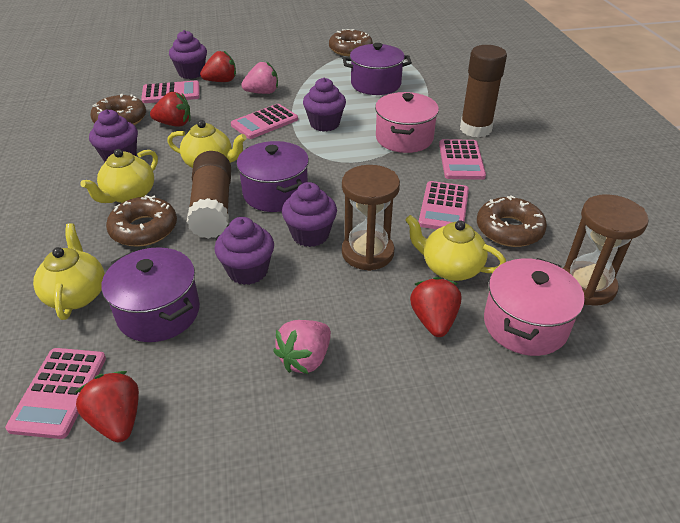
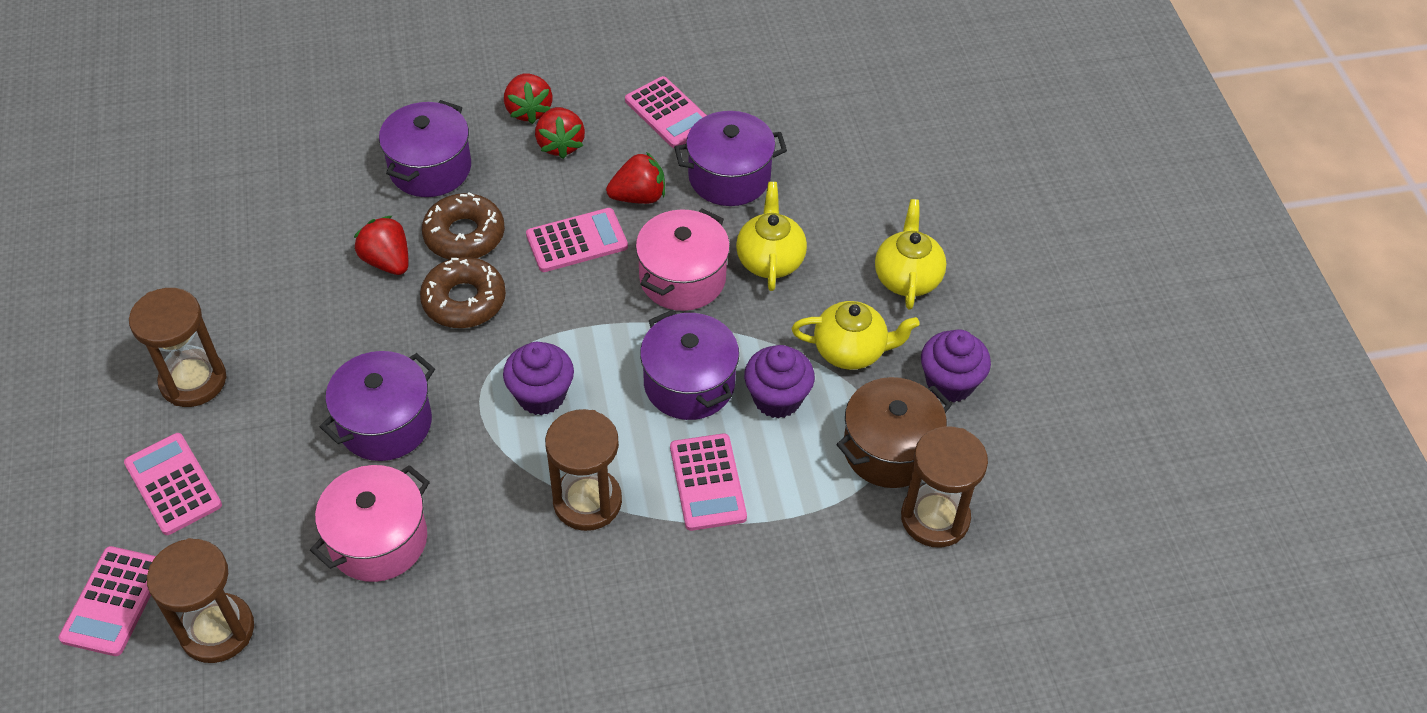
brown donut: [90,94,146,125] [106,195,177,247] [329,29,373,56] [477,195,547,247] = 4 -> [420,257,506,328] [422,192,505,259] = 2
brown glue stick: [187,151,231,239] [460,45,507,137] = 2 -> none = 0
brown hourglass: [342,165,400,271] [563,194,649,306] = 2 -> [129,288,226,407] [147,538,254,663] [545,409,622,531] [901,426,988,548] = 4
brown pot: none = 0 -> [836,377,952,488] = 1
pink strawberry: [241,62,278,94] [273,320,331,374] = 2 -> none = 0
purple cupcake: [89,109,138,162] [169,30,207,79] [214,217,274,285] [282,182,337,247] [303,78,346,132] = 5 -> [503,342,574,415] [744,345,815,419] [921,329,991,402] = 3
purple pot: [102,247,200,342] [236,141,309,212] [343,43,412,95] = 3 -> [320,351,435,461] [379,100,471,197] [640,310,739,420] [674,111,787,206] = 4
yellow teapot: [33,223,105,320] [80,149,158,203] [167,120,246,168] [405,215,506,281] = 4 -> [736,182,807,291] [792,301,920,370] [875,199,946,310] = 3

